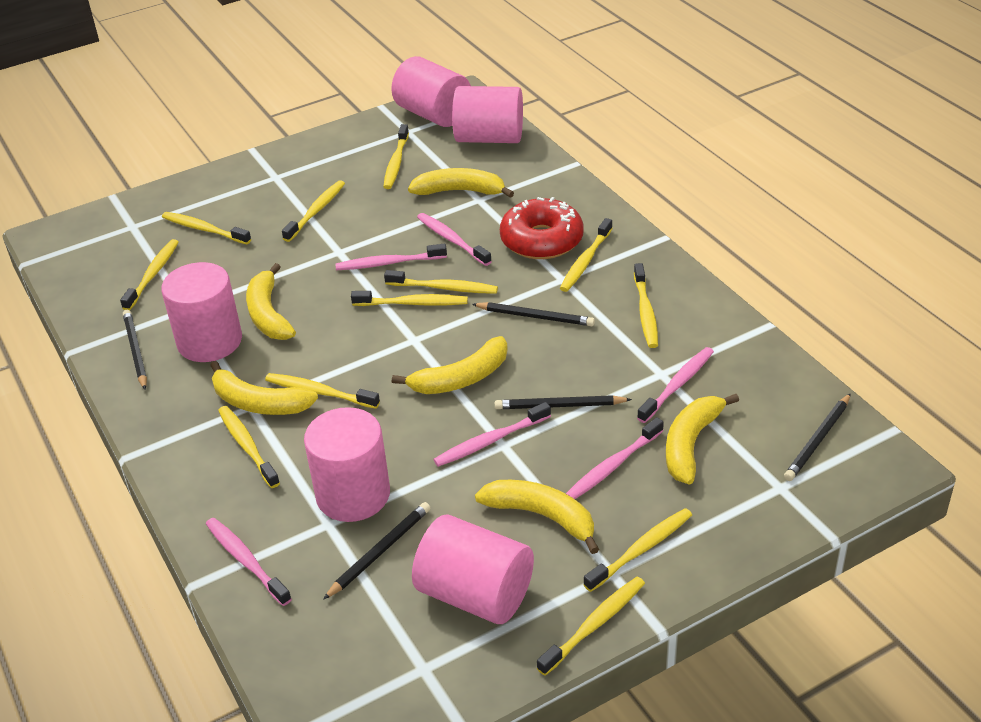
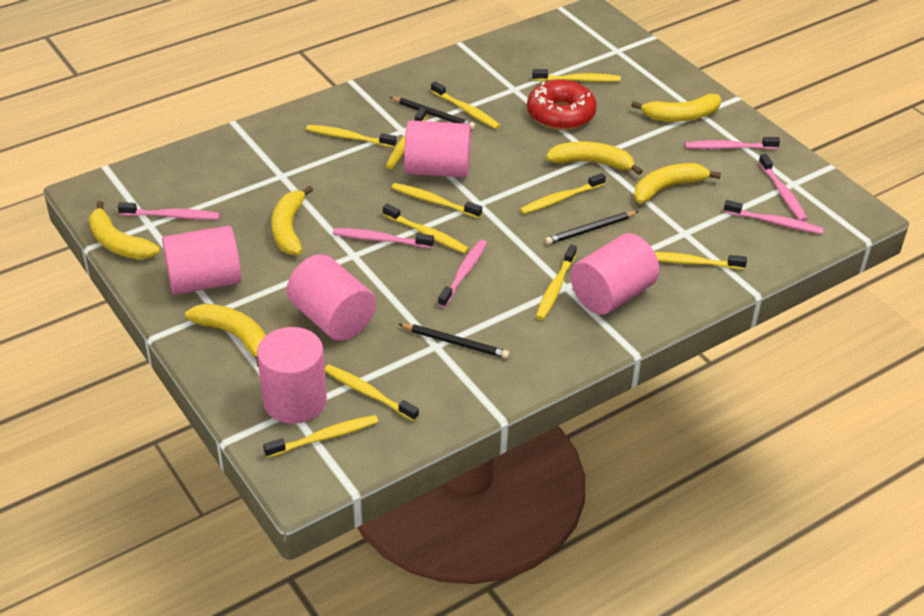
black pencil: [123,310,147,390] [323,502,431,600] [472,302,595,326] [495,395,632,409] [784,393,851,481] = 5 -> [390,97,476,129] [399,324,510,359] [545,211,639,245] = 3
yellow toothbrush: [120,239,179,310] [162,212,251,244] [218,406,280,488] [265,373,380,409] [282,180,345,242] [351,291,468,306] [383,124,409,189] [384,270,498,294] [537,577,645,676] [560,218,613,292] [583,508,692,592] [634,263,658,348] = 12 -> [263,415,378,458] [306,125,396,148] [325,365,419,421] [383,204,469,253] [385,108,426,169] [392,183,482,218] [431,81,501,129] [520,173,606,214] [532,69,621,82] [536,244,577,320] [654,252,747,270] = 11

